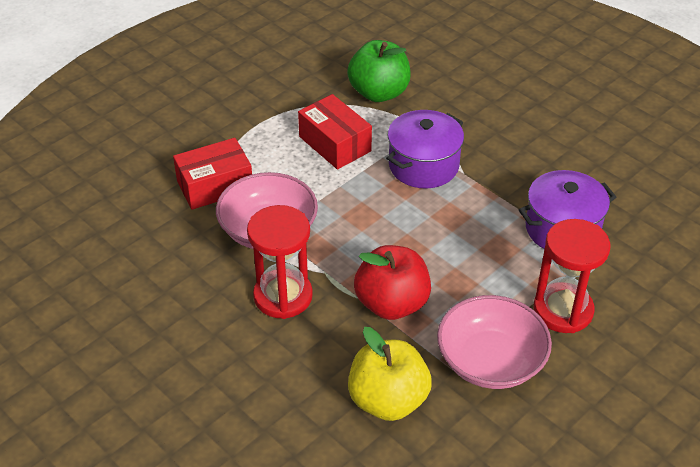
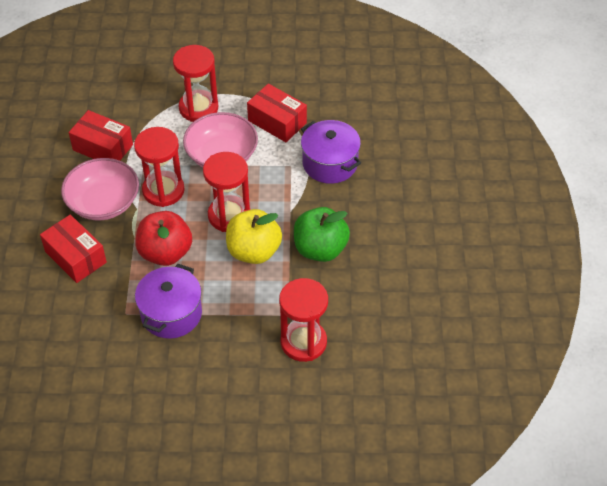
red box: [173,138,252,210] [298,94,372,169] = 2 -> [40,215,107,283] [69,110,133,161] [247,84,307,142] = 3
red hourglass: [247,205,313,319] [534,219,610,333] = 2 -> [134,127,185,207] [173,45,218,122] [203,152,250,232] [279,278,328,362] = 4

